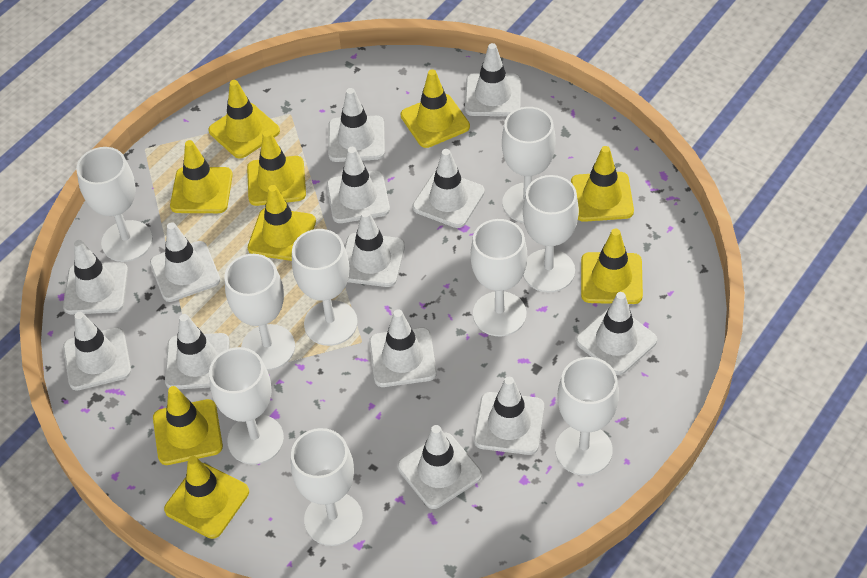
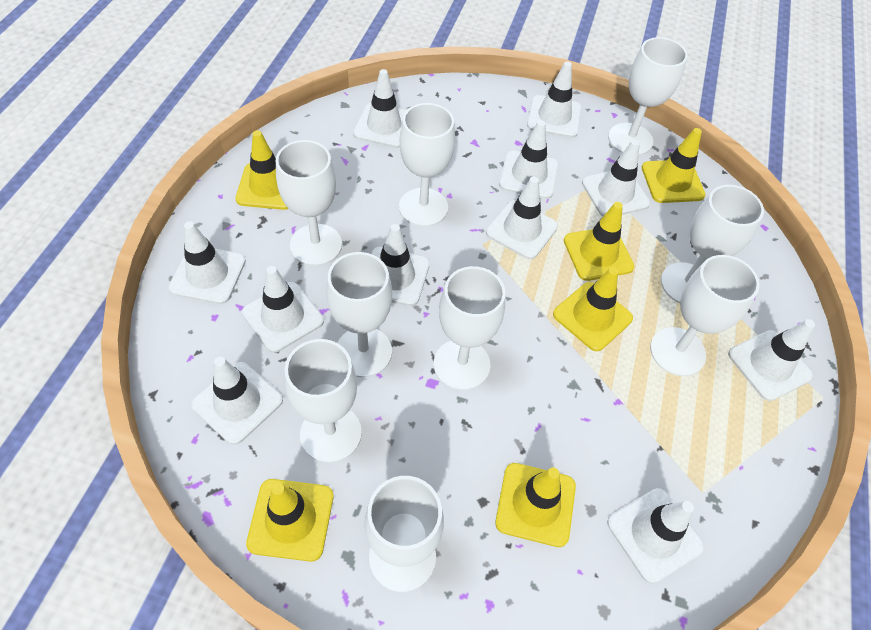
white traffic cone: [63,240,128,314] [63,312,131,391] [150,222,220,302] [165,314,230,389] [327,147,390,223] [328,88,385,162] [345,210,405,287] [369,309,437,387] [397,425,482,509] [412,149,485,228] [465,43,521,116] [474,377,544,455] [576,292,657,375] = 13 -> [168,221,246,304] [191,357,283,445] [242,266,324,353] [353,69,407,148] [371,224,430,306] [486,177,558,259] [499,120,559,199] [527,61,582,138] [582,140,650,217] [607,488,704,584] [728,319,815,401] = 11
yellow traffic cone: [153,386,223,465] [164,456,249,539] [170,140,233,213] [208,80,280,159] [247,130,306,206] [248,185,316,261] [401,69,470,148] [571,146,634,222] [581,229,643,304] = 9 -> [235,130,289,210] [246,479,333,562] [495,463,576,547] [553,267,633,351] [564,202,634,281] [642,128,706,203] = 6

